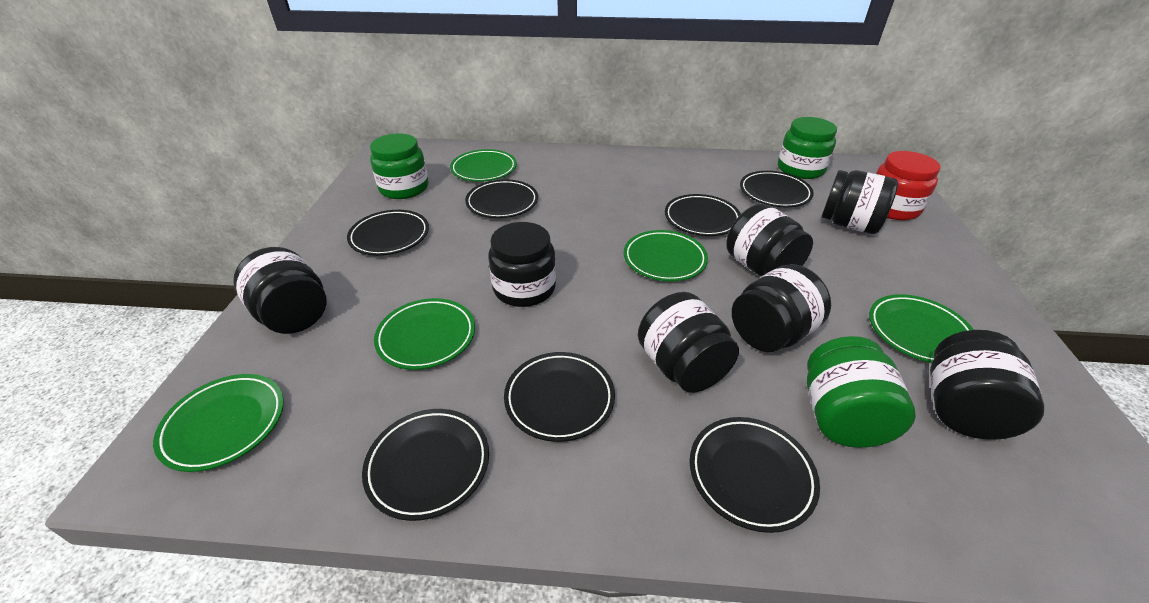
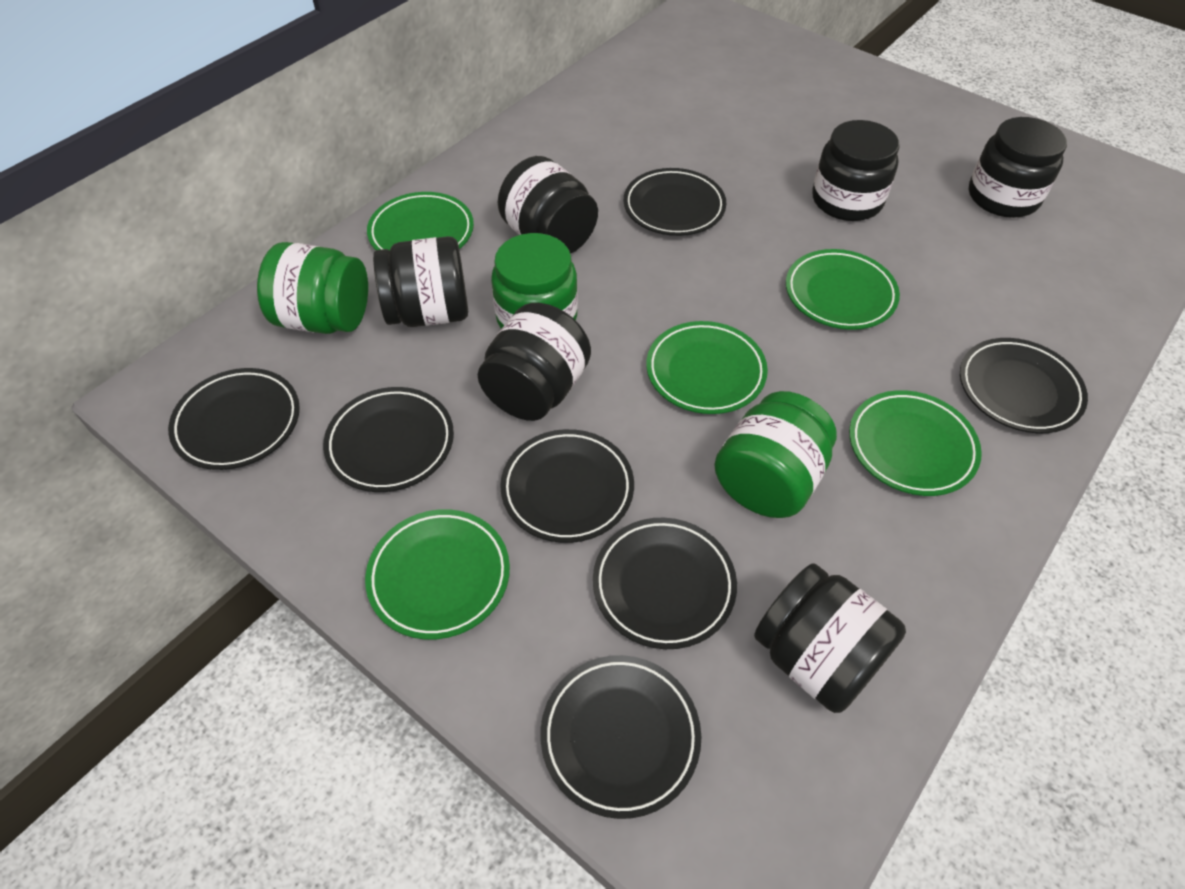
black jar: [233,247,327,334] [488,222,556,307] [638,292,739,393] [726,203,813,276] [732,264,831,352] [822,170,898,234] [930,330,1044,440] = 7 -> [373,236,468,327] [478,303,591,421] [498,156,598,254] [754,563,906,713] [812,120,900,221] [969,117,1067,218] = 6
red jar: [876,151,941,220] = 1 -> none = 0

